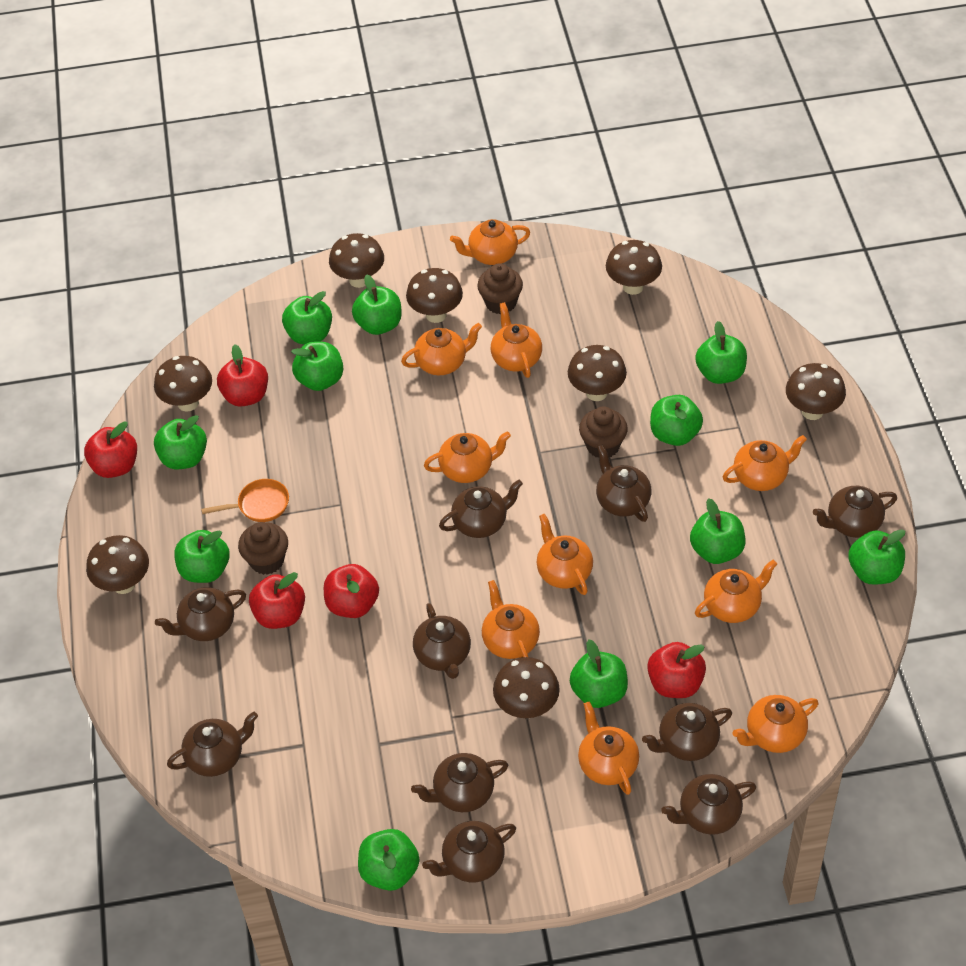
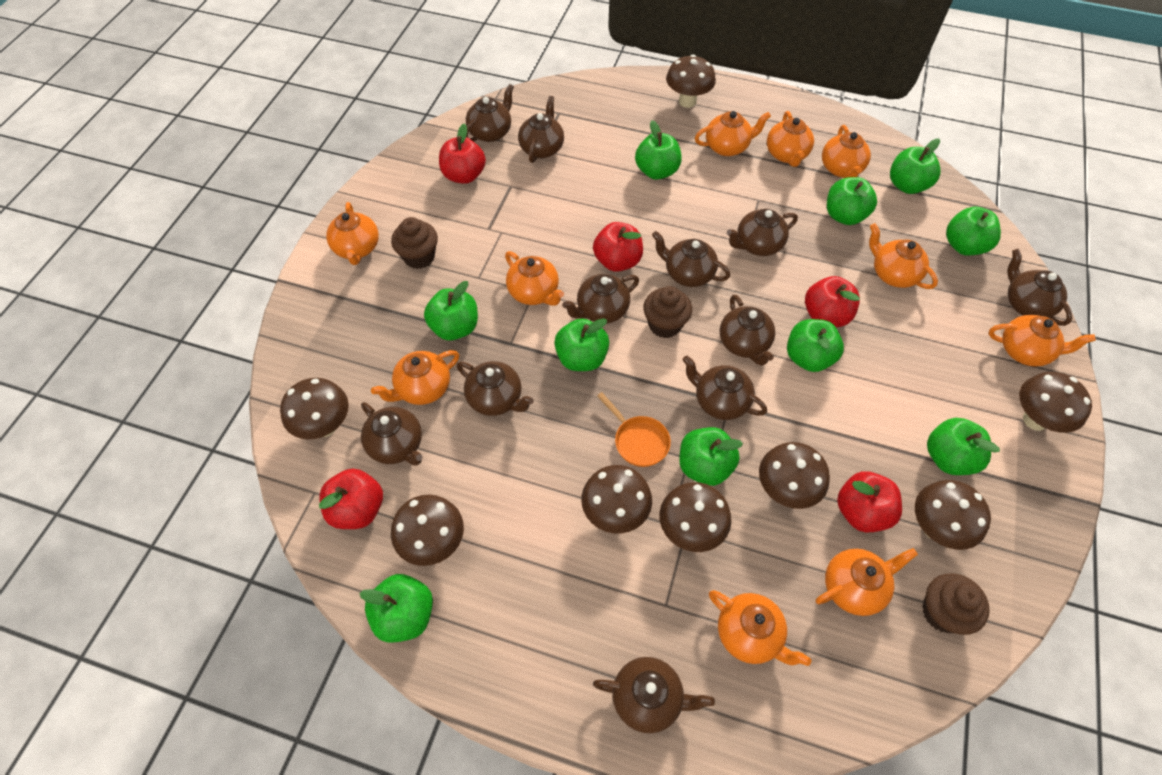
brown teapot: [155,587,246,641] [167,712,258,777] [411,753,508,812] [413,603,471,679] [422,821,516,883] [439,479,523,538] [596,444,651,522] [642,703,732,761] [661,774,756,835] [813,486,897,538] = 10 -> [361,402,423,466] [457,361,534,416] [466,84,514,142] [518,96,564,163] [562,274,639,324] [593,657,715,733] [652,231,730,287] [683,355,767,420] [720,295,775,366] [727,209,798,256] [1007,249,1072,326] = 11
green apple: [154,415,207,469] [174,530,230,583] [282,291,332,345] [291,341,343,391] [352,274,402,335] [358,829,419,891] [570,640,628,708] [650,395,703,446] [690,498,745,564] [695,321,747,384] [848,529,905,585] = 11 -> [359,574,433,643] [424,281,478,340] [554,318,609,371] [635,120,681,180] [679,427,743,486] [787,319,844,372] [827,177,877,225] [890,138,941,194] [927,418,1000,475] [946,207,1001,256] = 10

